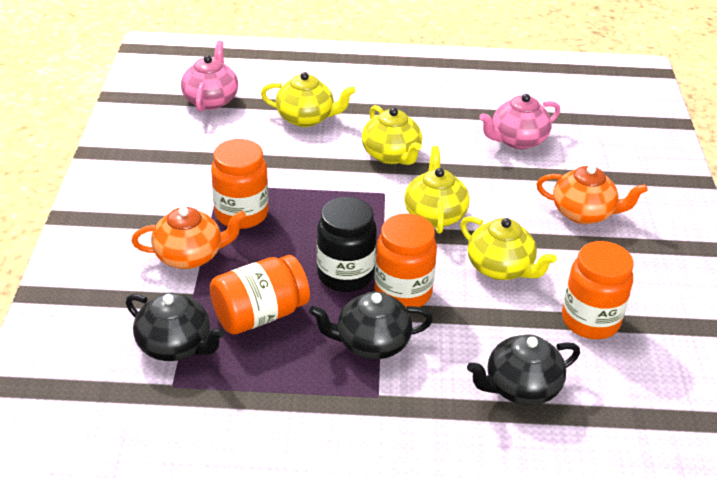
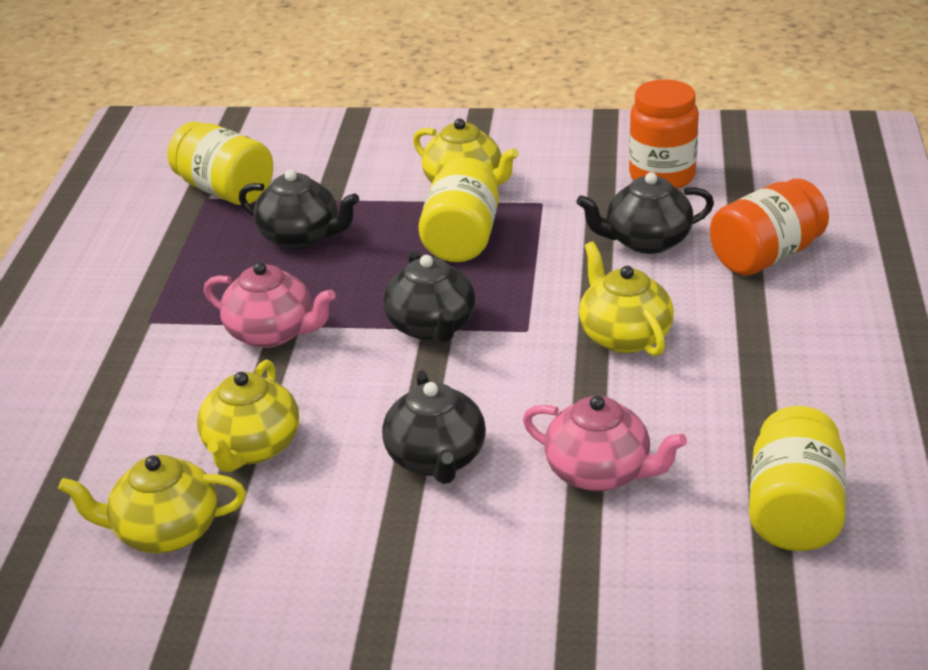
black jar: [317,197,377,292] = 1 -> none = 0
black teapot: [126,293,225,361] [309,291,433,359] [467,334,580,405] = 3 -> [239,169,359,249] [382,370,486,484] [383,250,476,343] [576,172,714,254] = 4
orange jar: [210,255,310,335] [211,139,268,229] [374,214,437,308] [562,241,634,339] = 4 -> [629,79,699,189] [710,178,829,276] = 2
orange teapot: [132,207,246,269] [537,165,648,224] = 2 -> none = 0
yellow jar: none = 0 -> [167,121,273,205] [419,157,499,262] [749,406,846,551] = 3

